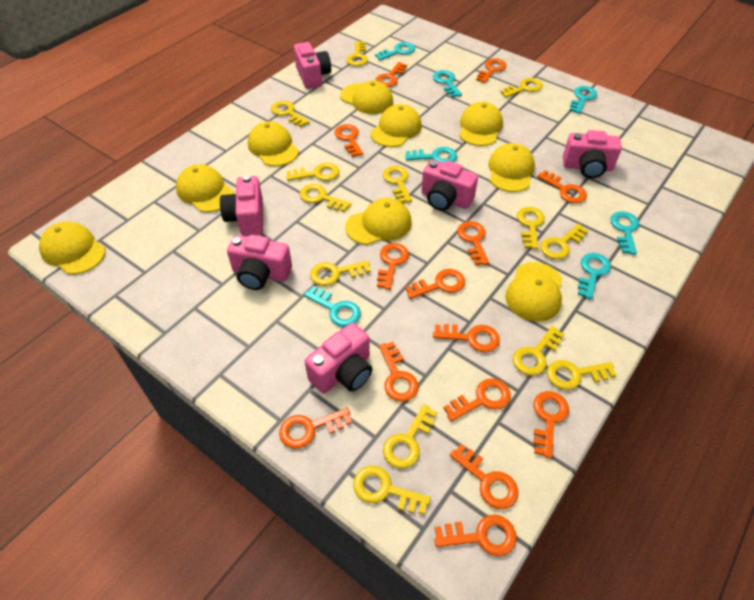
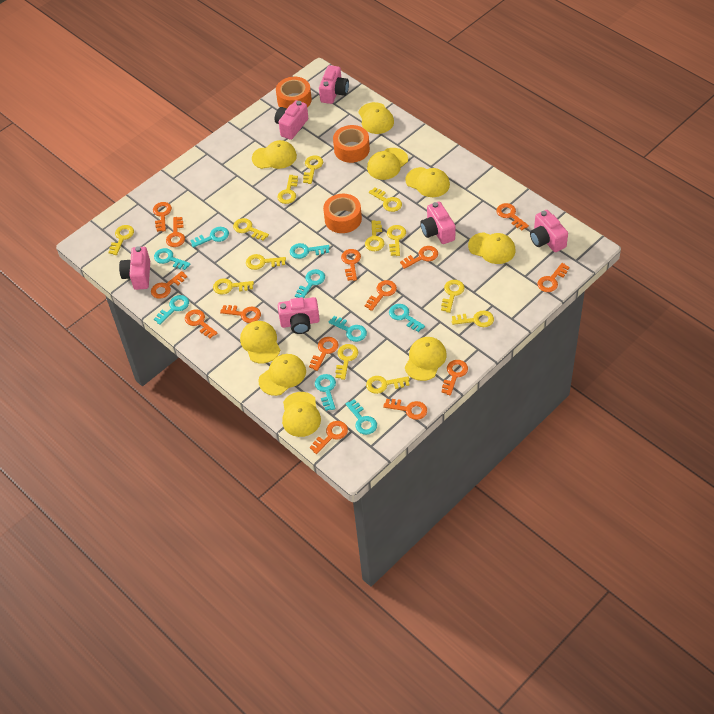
orange tape: none = 0 -> [276,77,312,108] [323,194,362,233] [333,125,370,163] = 3
turquoise key: [304,286,361,327] [375,42,415,60] [405,147,457,163] [433,70,462,97] [569,86,597,114] [578,253,611,300] [610,211,639,255] = 7 -> [154,248,190,270] [154,295,189,325] [190,227,229,248] [290,243,330,259] [295,269,325,298] [315,374,336,411] [328,316,367,342] [346,400,377,435] [389,304,425,332] = 9

